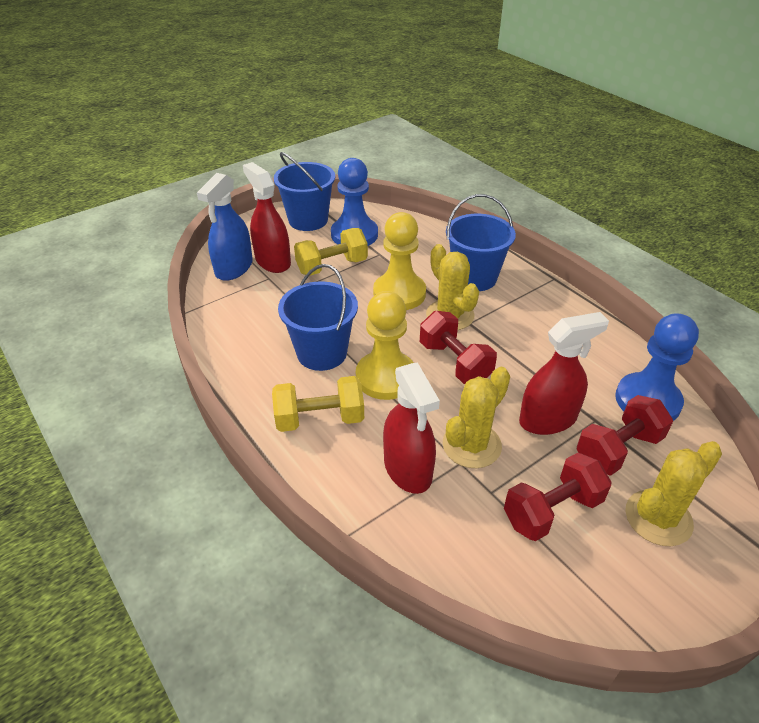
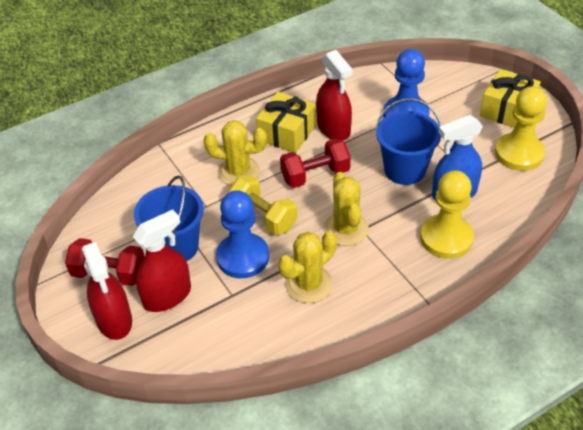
blue bucket: [274,152,335,231] [278,264,358,371] [446,194,516,291] = 3 -> [134,175,204,261] [375,98,442,185] = 2
red dumbbell: [420,311,497,384] [504,453,612,541] [577,395,673,476] = 3 -> [65,238,145,286] [280,139,351,188] = 2
yellow dumbbell: [272,376,364,432] [294,228,368,275] = 2 -> [228,175,297,235] = 1
yellow gift: none = 0 -> [256,92,316,153] [480,69,541,128] = 2

